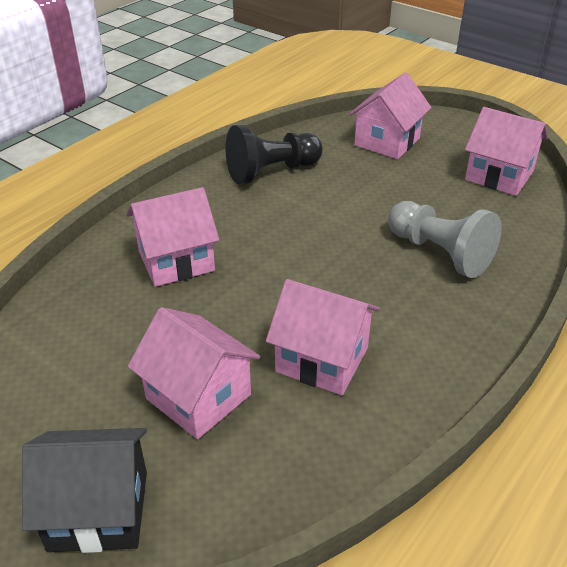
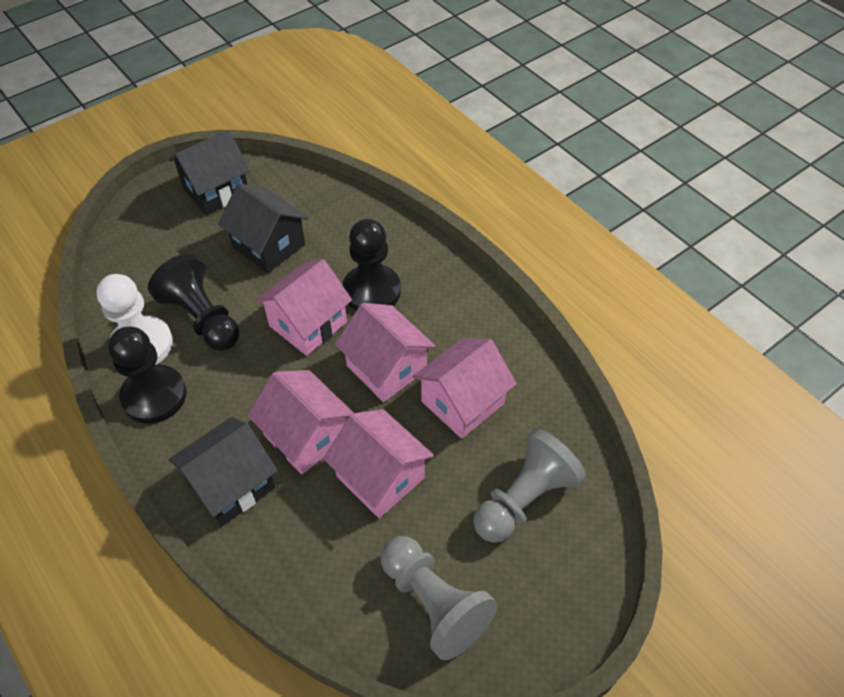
black house: [22,428,147,553] = 1 -> [168,130,250,215] [169,417,278,526] [218,183,309,273] = 3
black pawn: [226,125,323,184] = 1 -> [108,327,187,424] [148,254,239,351] [343,219,401,311] = 3
grey pawn: [388,201,502,278] = 1 -> [381,536,497,660] [473,429,586,543] = 2
white pawn: none = 0 -> [97,274,173,365] = 1

